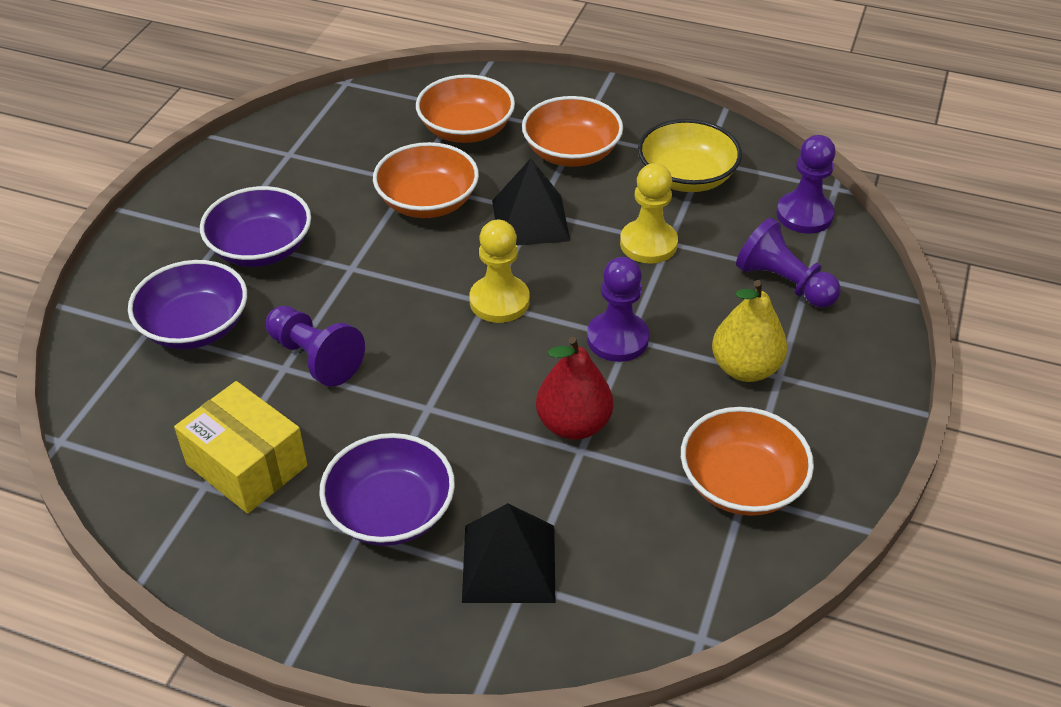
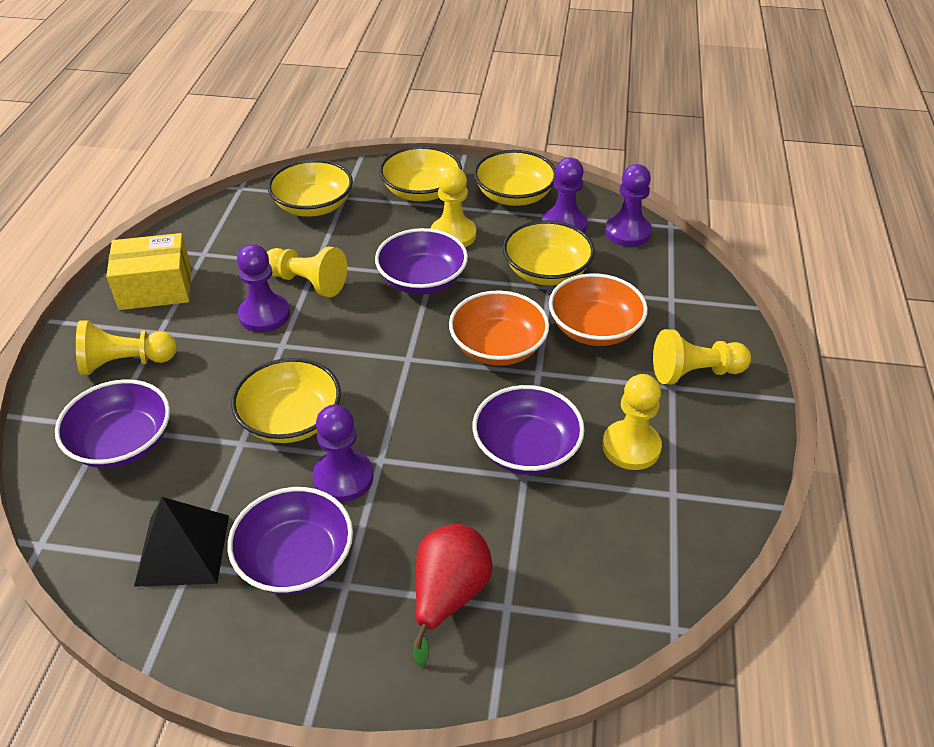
black pyramid: [462,503,555,603] [492,158,570,245] = 2 -> [134,497,229,587] = 1
orange bowl: [373,142,479,218] [416,74,515,143] [522,96,623,167] [681,407,814,516] = 4 -> [449,290,549,366] [549,274,648,346] = 2
purple bowl: [128,260,247,349] [200,186,311,267] [319,433,455,546] = 3 -> [55,379,170,468] [228,487,353,594] [375,228,468,295] [473,385,585,475] = 4
yellow bowl: [638,119,742,192] = 1 -> [231,358,341,443] [268,159,353,217] [379,146,462,201] [474,150,556,206] [503,220,595,286] = 5
yellow pawn: [469,220,530,323] [620,163,678,264] = 2 -> [76,320,177,375] [267,247,347,297] [431,167,476,247] [602,374,662,470] [653,329,751,384] = 5
yellow pear: [712,280,787,382] = 1 -> none = 0

